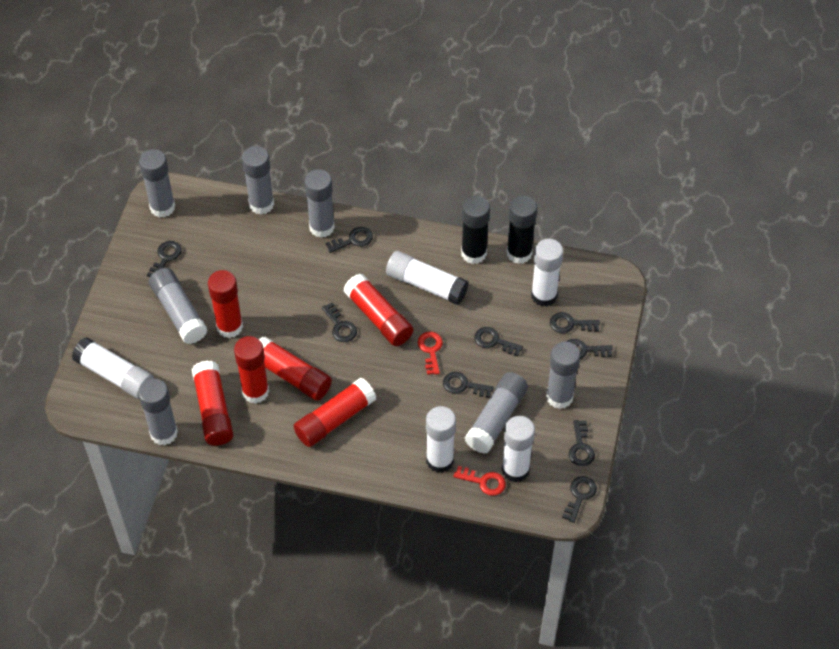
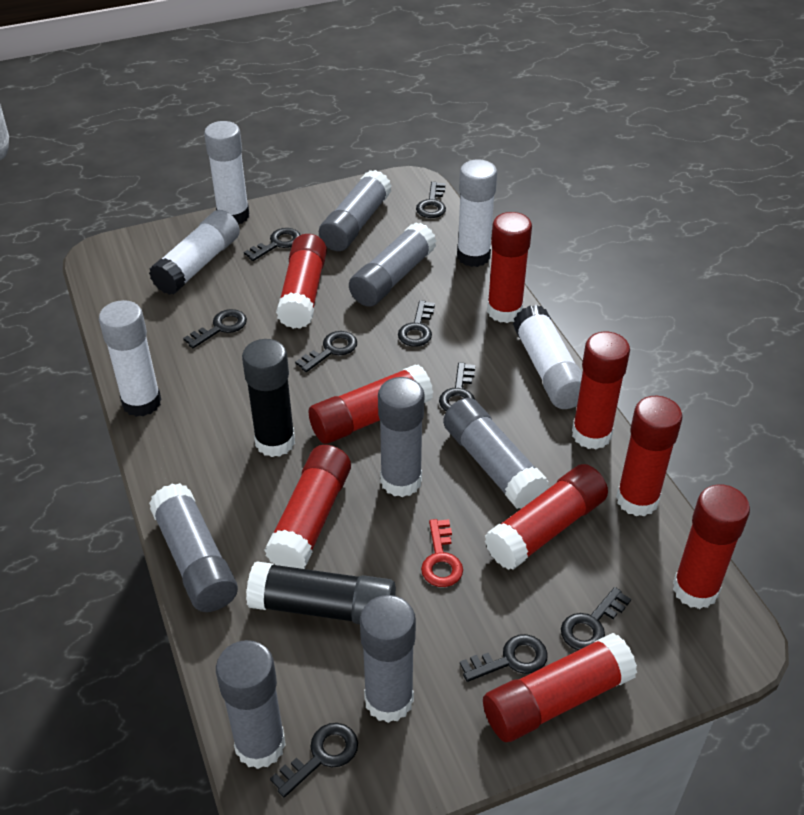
red glue stick: [192,361,233,446] [208,270,243,338] [234,336,269,404] [259,337,332,401] [293,378,376,447] [344,274,413,346] = 6 -> [264,445,351,569] [276,234,327,329] [308,364,433,444] [483,633,637,742] [485,464,608,570] [487,212,532,323] [572,332,630,450] [616,396,682,517] [673,484,750,609] = 9
red key: [418,332,443,375] [454,466,506,496] = 2 -> [421,519,463,587] = 1

